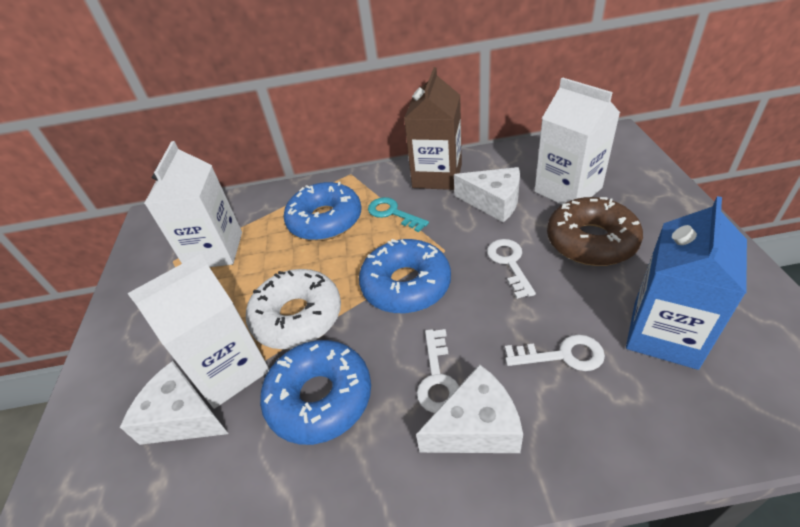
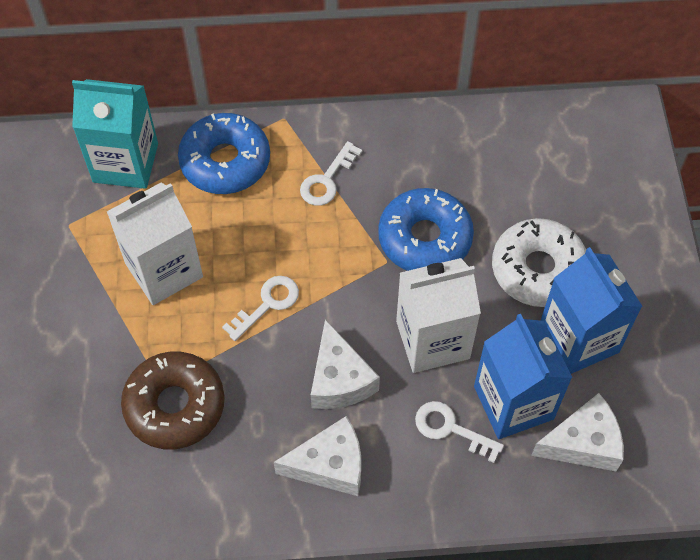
blue carton: [626,196,747,370] = 1 -> [474,314,572,439] [541,247,643,374] = 2
blue donut: [260,340,371,445] [284,182,361,241] [359,239,451,314] = 3 -> [178,113,270,194] [378,188,474,271] = 2
brown carton: [404,67,462,190] = 1 -> none = 0
turquoise carton: none = 0 -> [72,79,158,189] = 1
turquoise key: [368,197,429,232] = 1 -> none = 0
white carton: [128,254,269,409] [144,141,242,267] [534,77,620,205] = 3 -> [107,183,203,305] [396,258,481,373] = 2

